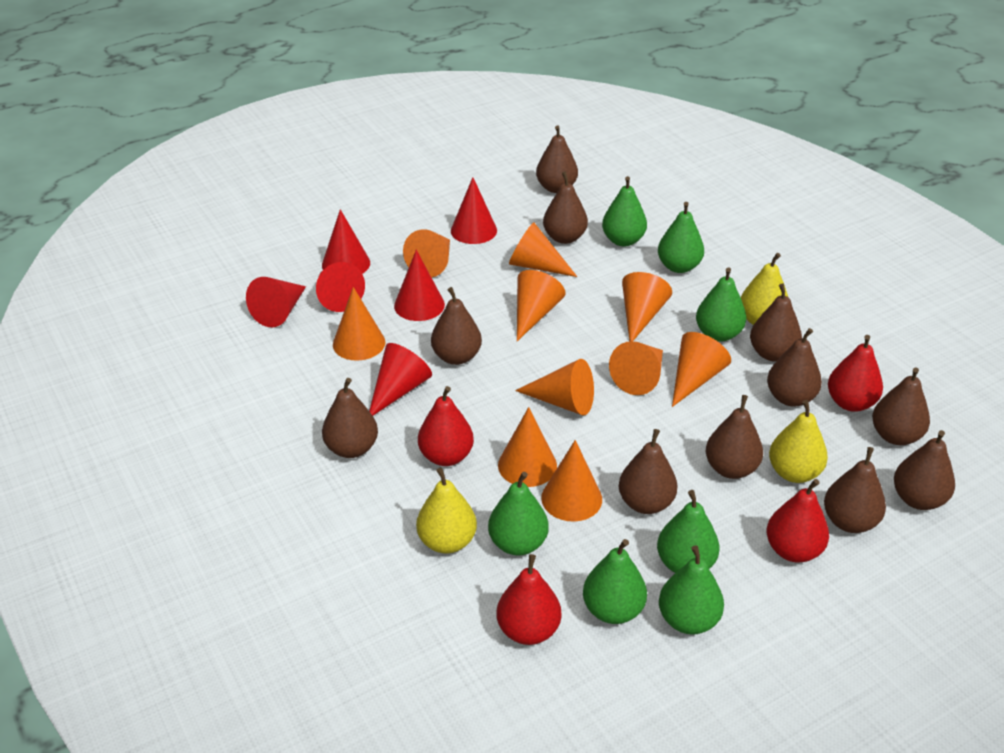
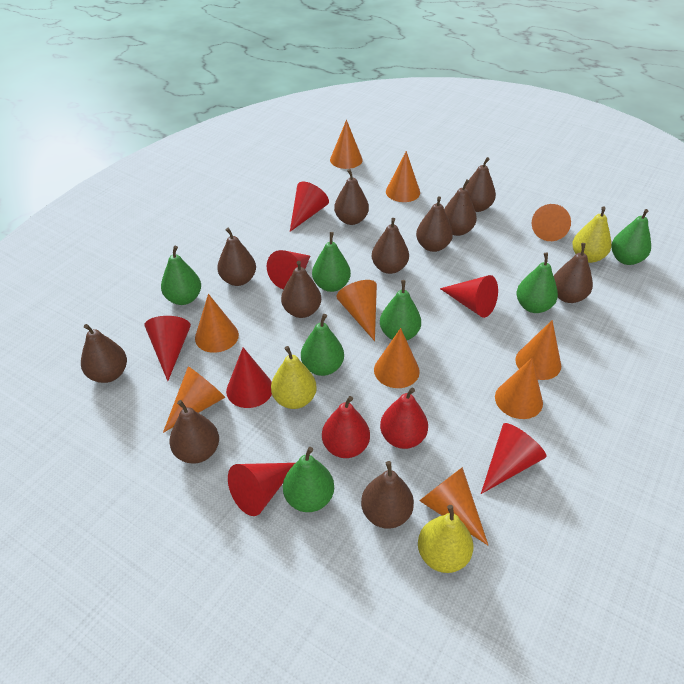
red cone: [246,277,306,327] [316,262,365,312] [322,209,370,274] [369,343,432,416] [394,250,445,321] [451,177,497,244] = 6 -> [145,316,191,381] [226,347,272,408] [228,463,295,516] [267,250,310,289] [290,182,329,232] [440,275,498,318] [481,423,546,494] = 7
red pear: [418,386,474,466] [497,554,561,645] [767,479,829,563] [828,335,883,412] = 4 -> [322,396,370,458] [380,388,428,449] = 2

